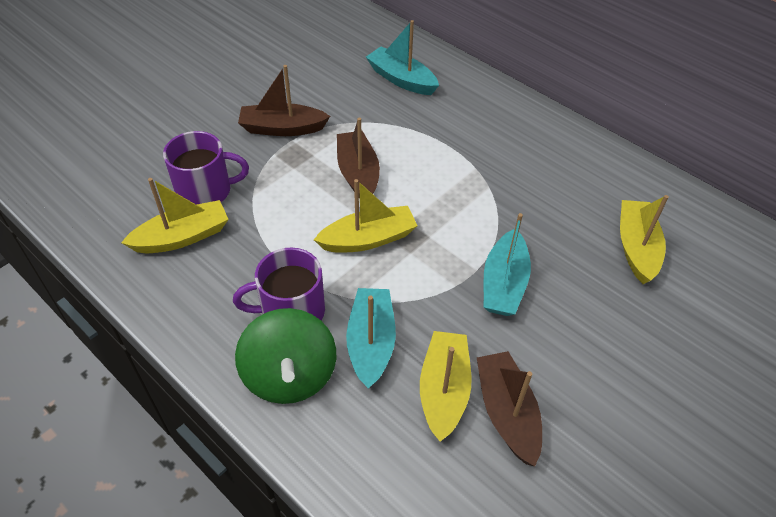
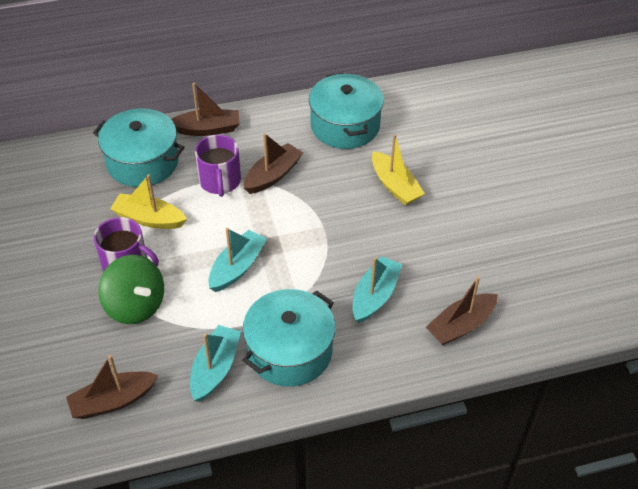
brown boat: [238,65,330,136] [337,117,380,199] [477,351,542,467] = 3 -> [66,355,158,419] [171,83,240,136] [244,133,303,194] [426,276,498,345] = 4
turquoise pot: none = 0 -> [93,108,185,187] [242,289,335,387] [309,73,384,149] = 3
yellow boat: [121,178,229,253] [314,179,417,253] [420,331,471,442] [620,195,669,284] = 4 -> [110,174,187,229] [372,134,425,205] = 2

